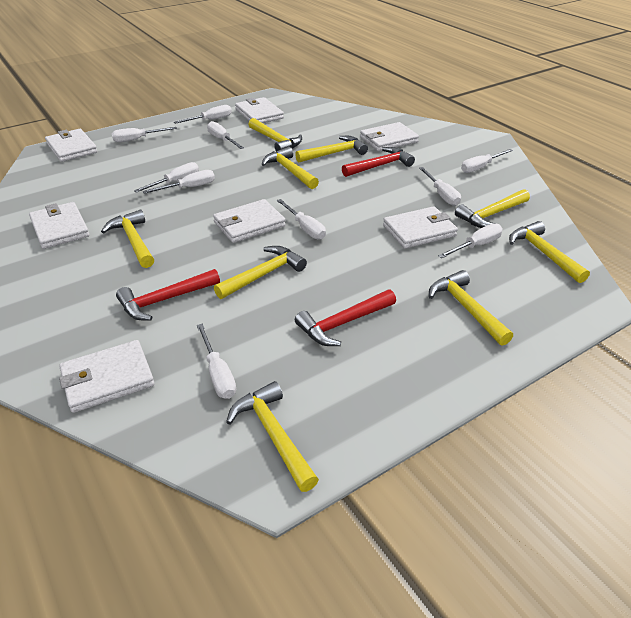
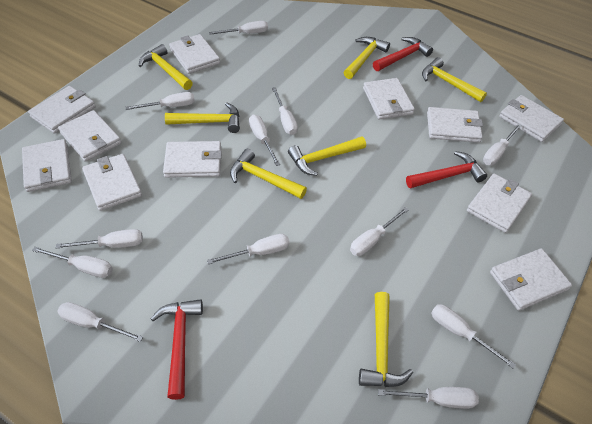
white screwdriver: [112,127,177,142] [134,162,199,193] [143,170,215,194] [174,105,232,124] [197,324,236,399] [207,121,244,149] [277,199,326,240] [419,167,461,206] [438,224,503,258] [461,149,513,173] = 10 -> [32,247,113,278] [56,229,143,249] [57,302,143,342] [126,92,195,110] [207,234,290,264] [209,21,268,35] [249,115,280,166] [272,87,298,135] [350,207,409,256] [378,387,479,409] [431,304,516,368] [483,124,522,165] = 12
white wallet: [29,202,90,249] [45,129,97,162] [59,340,154,413] [213,199,286,243] [235,97,284,123] [360,122,419,151] [383,206,458,249] = 7 -> [22,139,72,192] [28,86,96,134] [58,110,121,162] [82,154,142,211] [163,141,222,178] [169,34,220,74] [363,78,415,119] [427,107,483,143] [467,174,532,233] [490,248,572,311] [499,95,564,142] = 11
yellow hammer: [101,210,154,268] [214,246,307,299] [226,381,319,492] [248,118,302,151] [262,147,319,189] [295,136,368,163] [429,270,513,346] [455,189,530,228] [509,221,590,283] = 9 -> [139,44,193,90] [165,102,240,133] [230,149,307,199] [288,136,366,176] [344,37,390,79] [359,292,413,387] [422,57,487,102] = 7

